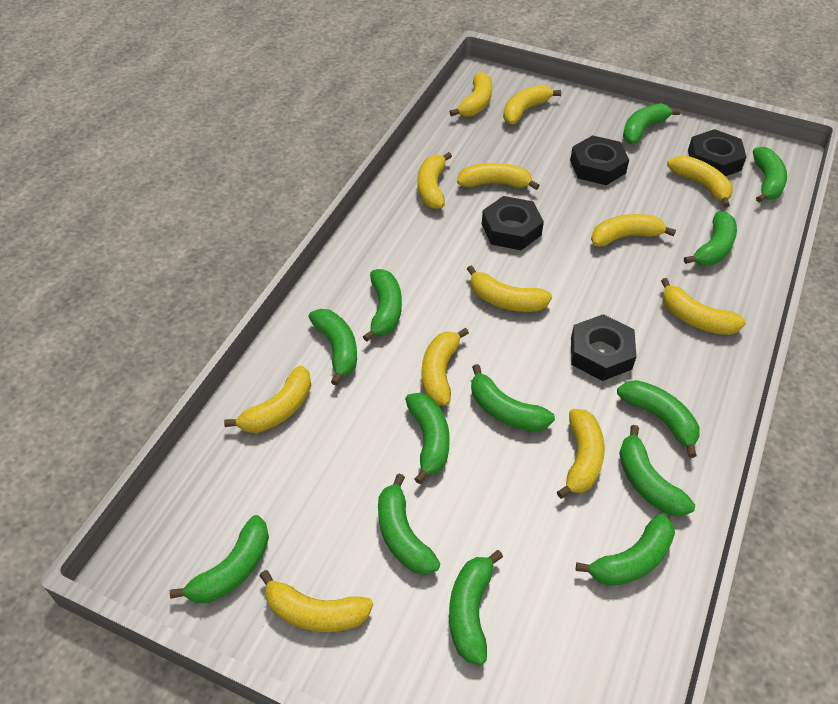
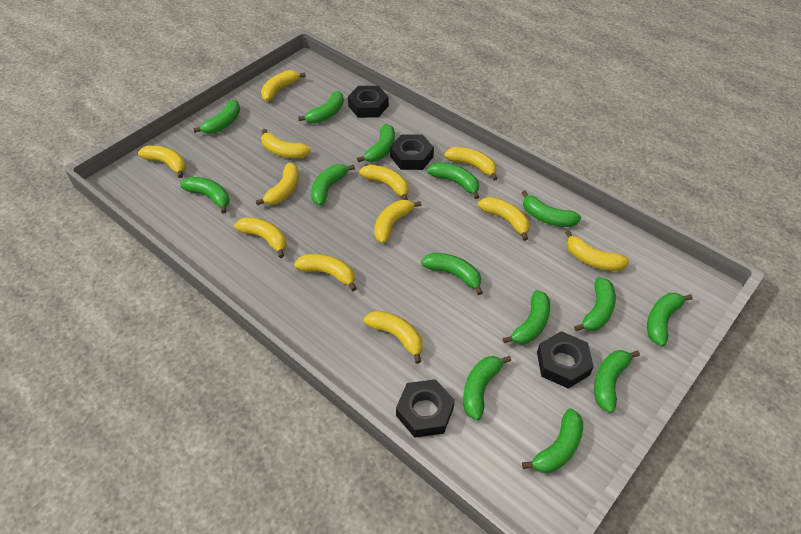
green banana: [170,515,269,603] [309,309,357,386] [363,269,402,342] [378,474,440,575] [405,393,449,484] [449,550,503,665] [471,364,555,432] [576,514,675,586] [617,380,700,458] [619,425,695,516] [623,103,681,144] [684,211,737,265] [753,147,787,203] = 13 -> [180,177,230,214] [193,99,240,134] [298,91,344,123] [311,164,355,205] [357,124,395,162] [421,253,483,295] [427,162,479,199] [463,356,511,420] [503,290,550,344] [521,190,581,227] [522,408,583,473] [574,277,616,331] [594,350,640,413] [647,293,693,346] = 14

